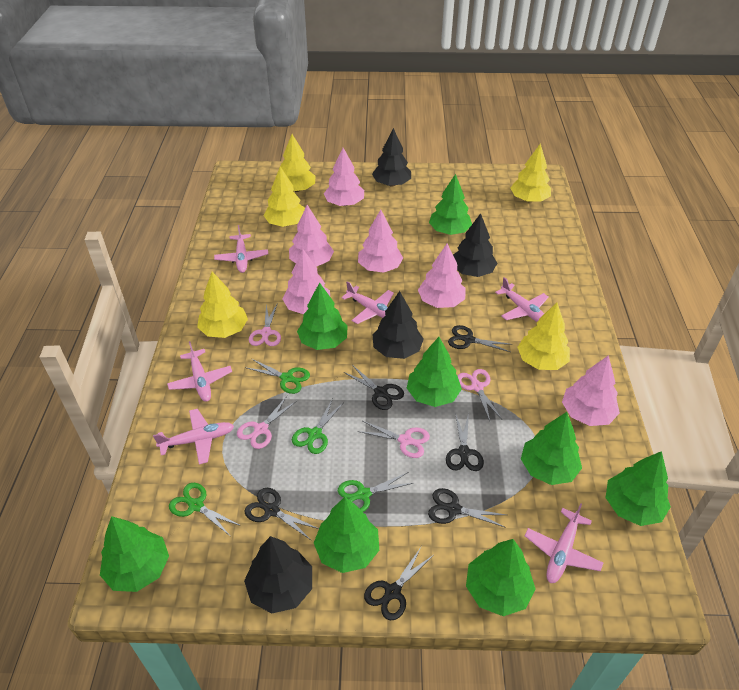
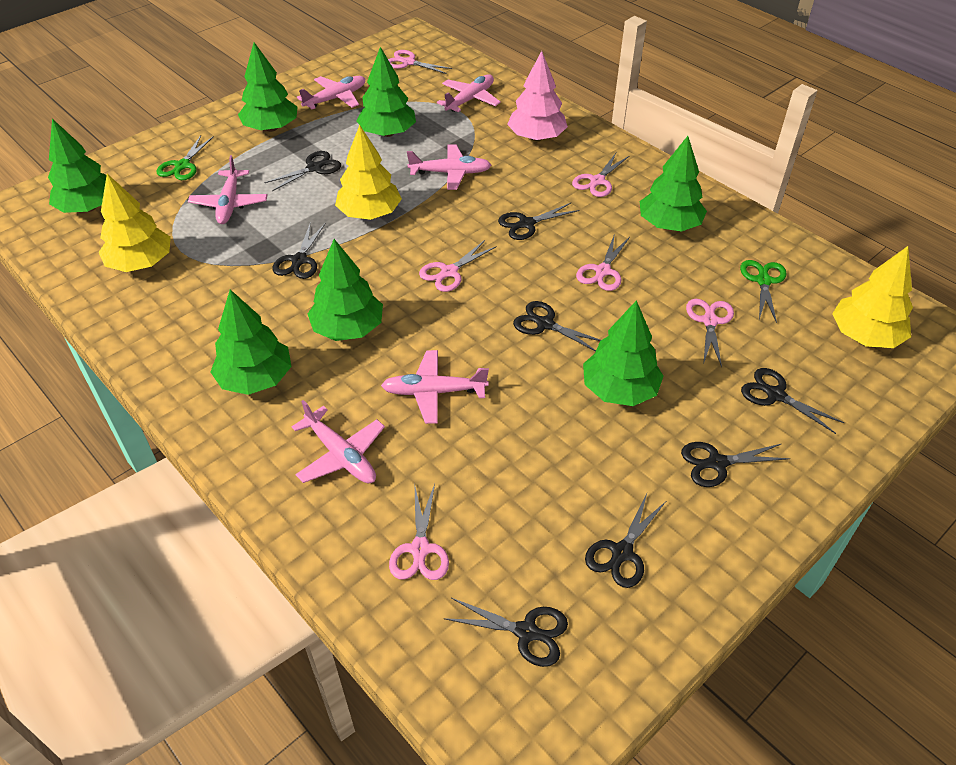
black scissors: [244,488,319,540] [344,365,404,410] [364,547,434,620] [428,488,506,528] [446,413,484,471] [448,325,513,352] = 6 -> [264,151,341,191] [272,222,325,279] [444,598,568,667] [498,203,579,240] [513,301,601,351] [585,494,666,588] [681,442,791,487] [741,368,844,434] = 8
black tree: [244,536,312,613] [372,128,411,187] [372,291,424,359] [453,213,497,277] = 4 -> none = 0
green scissors: [169,483,241,537] [247,359,310,394] [292,398,344,454] [338,472,413,512] = 4 -> [156,135,214,180] [740,260,786,323] = 2
green tree: [100,516,169,592] [297,282,348,350] [314,497,379,573] [407,337,462,407] [429,174,472,235] [466,539,536,616] [521,412,582,485] [606,451,671,526] = 8 -> [48,119,107,213] [210,290,292,395] [238,42,298,132] [308,239,383,341] [356,47,416,137] [583,300,664,406] [640,136,707,232] = 7
pink scissors: [237,396,297,449] [249,303,281,346] [358,421,430,458] [458,369,502,421] = 4 -> [388,50,452,74] [389,483,449,580] [419,240,497,292] [572,153,629,197] [576,233,630,291] [686,299,734,367] = 6
pink tree: [283,249,330,314] [289,205,334,267] [324,148,364,206] [358,210,403,273] [418,243,466,308] [562,355,620,426] = 6 -> [507,51,568,141] = 1
yellow tree: [197,272,248,338] [263,167,305,227] [280,134,315,192] [510,143,551,202] [517,303,570,370] = 5 -> [99,174,171,272] [335,125,402,220] [832,246,913,348] = 3

